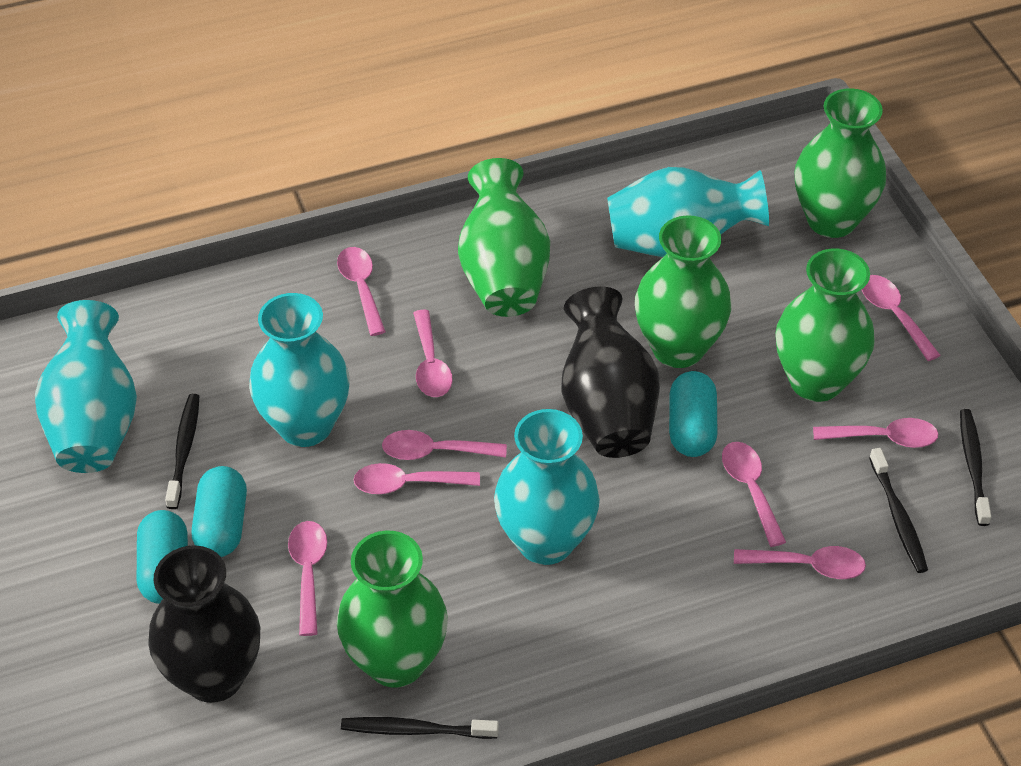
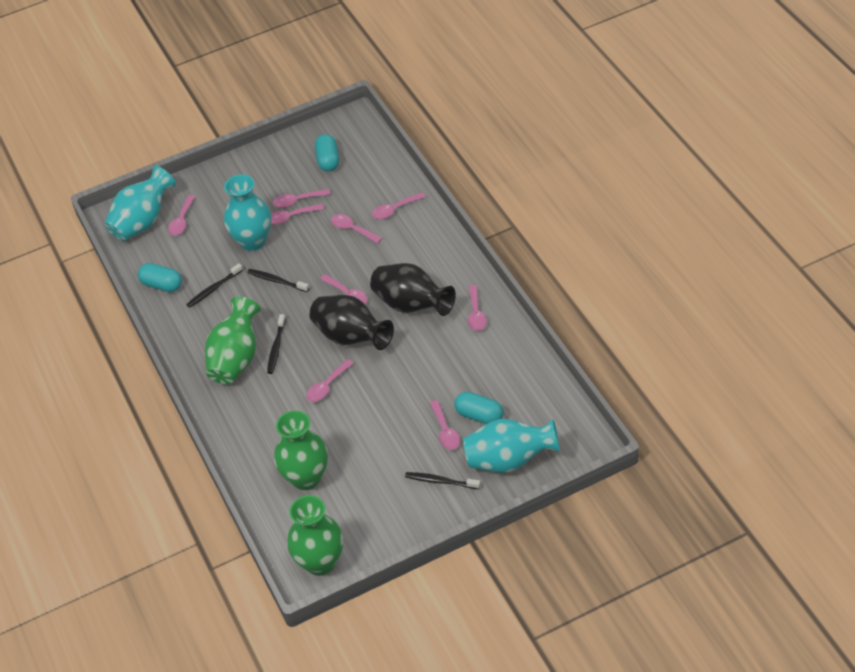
green vase: [337,530,448,688] [458,158,550,317] [635,215,731,368] [776,248,875,402] [795,88,886,238] = 5 -> [205,297,261,384] [274,411,328,490] [287,495,343,576] = 3
turquoise vase: [35,300,137,473] [249,293,350,447] [494,409,600,565] [607,167,769,257] = 4 -> [105,166,176,241] [224,174,271,251] [463,419,560,473] = 3

